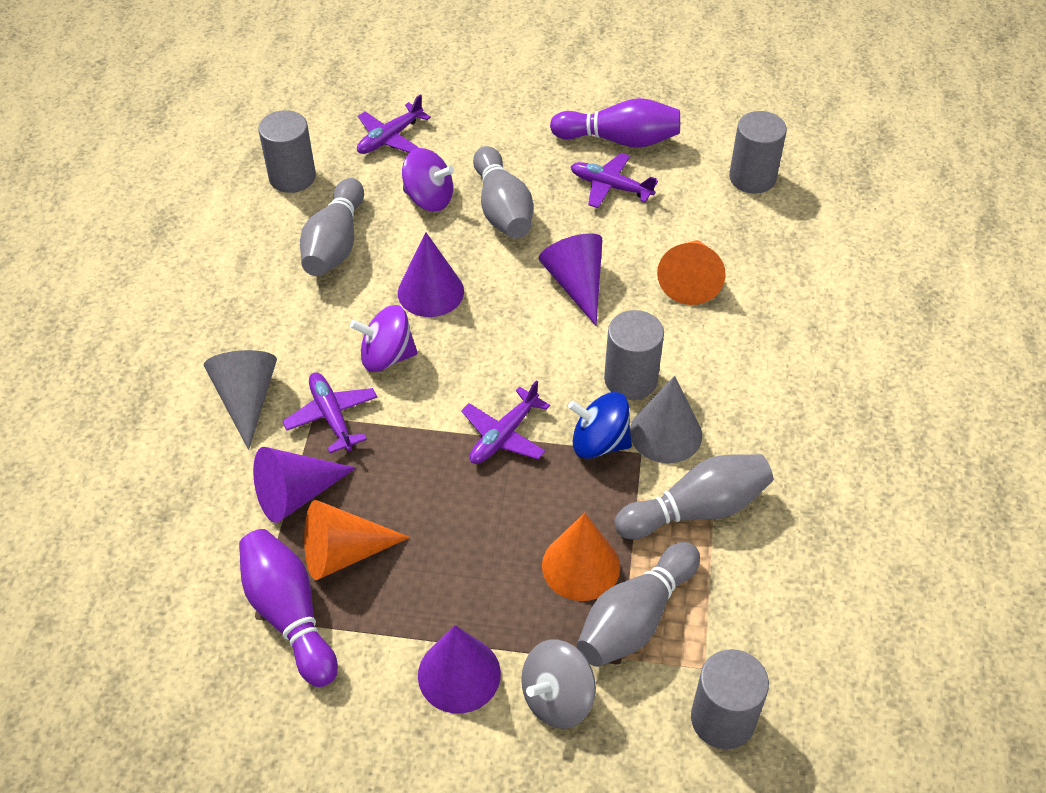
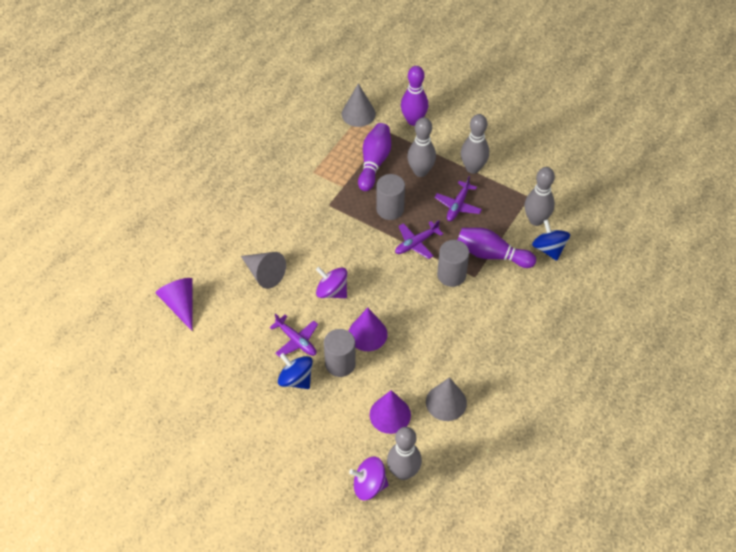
blue spinning top: [568,392,632,459] = 1 -> [278,353,313,389] [532,220,570,261] = 2
grey cone: [204,350,277,450] [630,376,702,463] = 2 -> [241,252,286,289] [342,83,376,127] [426,377,467,421] = 3
grey cylinder: [258,110,316,193] [604,310,664,400] [691,649,769,749] [729,111,787,194] = 4 -> [324,329,356,377] [376,174,405,220] [437,240,469,287] = 3
grey spinning top: [521,639,596,729] = 1 -> none = 0
orange cone: [304,500,410,580] [542,513,620,601] [657,240,726,305] = 3 -> none = 0
purple bowling pin: [239,529,338,687] [550,98,680,148] = 2 -> [358,123,391,191] [401,66,428,126] [458,228,536,268] = 3
purple cone: [253,447,356,523] [398,232,464,317] [418,625,501,713] [539,233,602,326] = 4 -> [156,278,193,331] [349,308,388,351] [370,390,411,434] = 3
purple plane: [282,372,377,453] [357,95,431,154] [461,380,550,464] [571,153,658,208] = 4 -> [270,313,318,357] [395,220,443,259] [434,176,482,221] = 3

